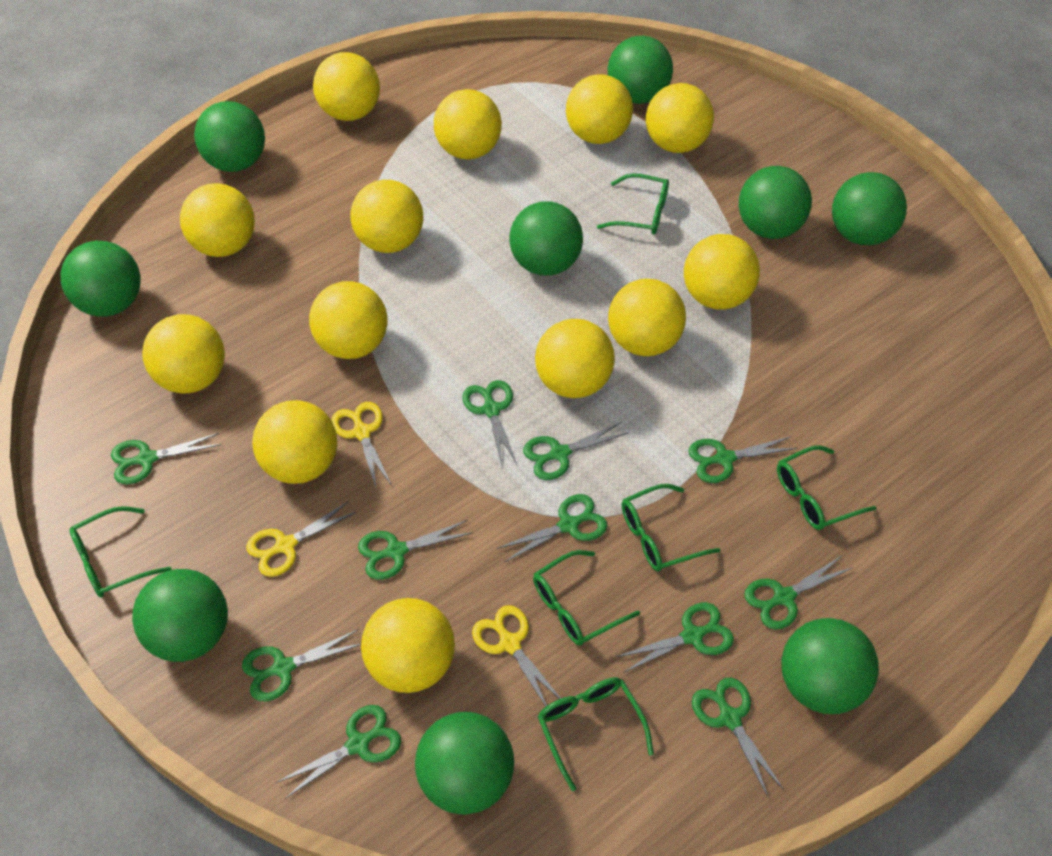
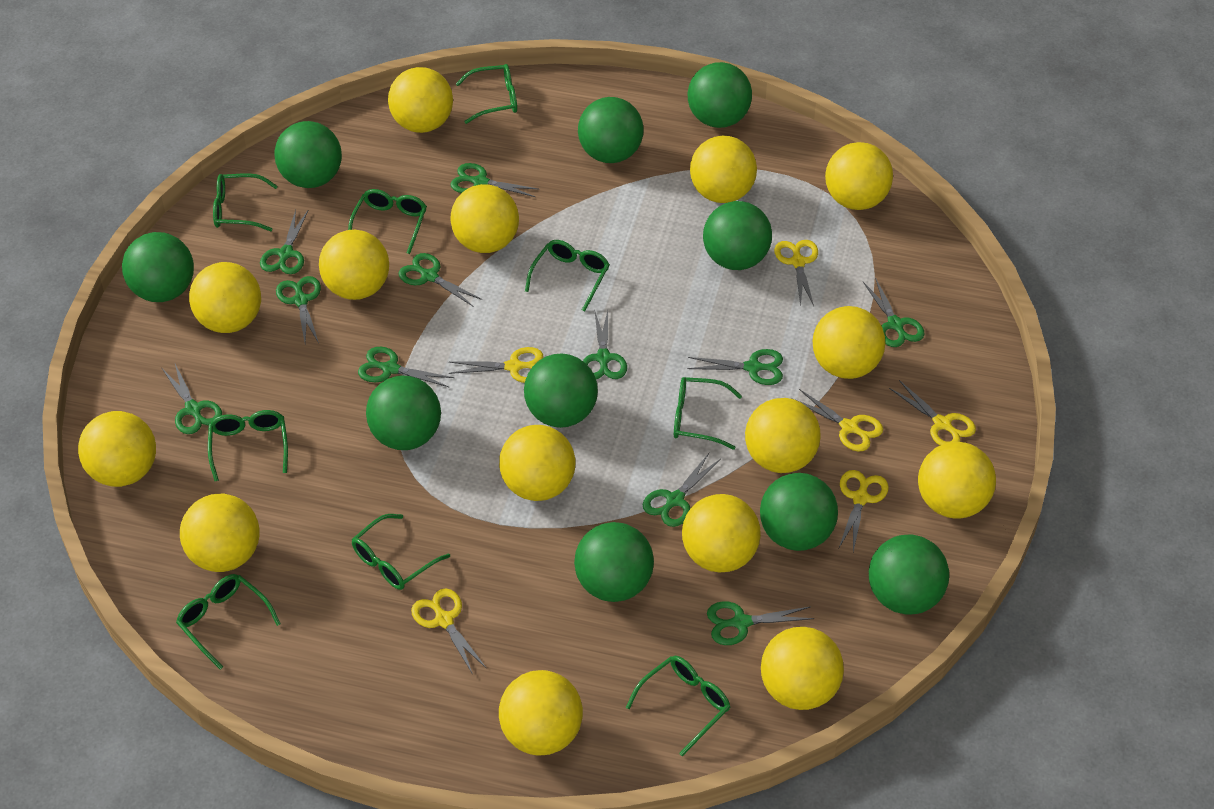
green ball: [61,241,141,317] [132,569,228,662] [194,101,265,172] [415,712,514,815] [509,201,583,276] [608,35,673,104] [739,166,812,239] [781,618,879,714] [832,172,907,246] = 9 -> [122,232,194,302] [274,121,342,188] [366,376,441,450] [524,353,598,428] [574,522,654,602] [578,97,644,163] [688,62,752,128] [703,201,772,270] [760,473,838,551] [869,534,949,615] = 10
green glasses: [69,506,172,597] [533,550,640,646] [538,677,654,791] [597,173,669,235] [622,484,720,572] [777,445,877,530] = 6 -> [176,574,281,670] [208,410,288,481] [213,173,278,231] [348,189,427,254] [351,514,450,590] [456,64,517,124] [525,240,610,312] [626,656,730,756] [674,377,742,450] = 9
yellow ball: [142,314,225,394] [180,183,255,257] [252,400,337,484] [309,281,387,359] [313,52,380,121] [351,180,423,253] [361,598,455,693] [434,89,502,160] [535,319,615,398] [566,74,633,144] [608,279,686,356] [646,83,714,153] [684,234,760,310] = 13 -> [78,411,156,487] [180,493,260,572] [189,262,261,333] [319,230,389,300] [388,67,453,133] [450,184,519,253] [499,425,575,501] [499,670,583,755] [682,494,761,572] [690,136,757,203] [745,398,821,473] [761,627,844,710] [813,306,886,379] [825,142,893,210] [918,442,996,518] = 15
yellow scissors: [246,501,356,577] [332,402,392,490] [472,605,561,706] = 3 -> [411,589,487,673] [449,347,543,383] [774,240,818,306] [791,389,883,451] [839,470,889,552] [889,380,976,445] = 6

